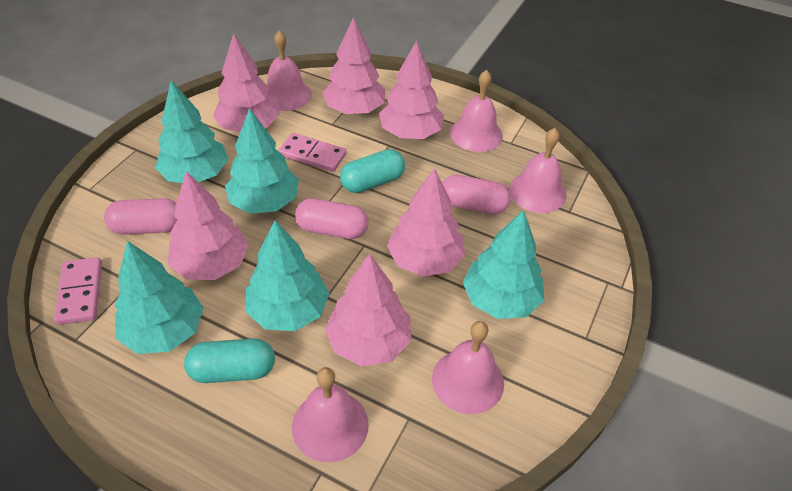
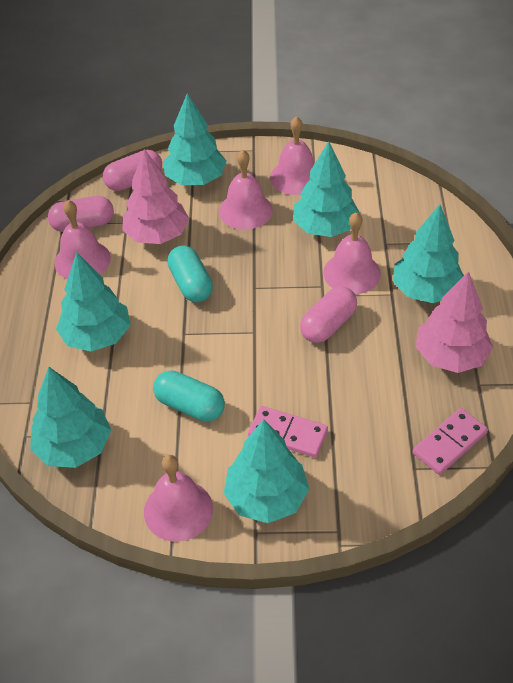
pink tree: [168,171,249,280] [213,33,280,132] [323,17,385,114] [325,254,411,367] [379,41,444,139] [387,168,465,277] = 6 -> [122,149,189,244] [416,271,493,373] = 2
turquoise tree: [115,241,203,354] [155,80,228,183] [225,108,299,214] [245,220,329,331] [463,210,544,319] = 5 -> [30,367,111,468] [56,252,131,352] [163,93,226,185] [224,419,309,523] [293,141,360,237] [393,204,464,303] = 6

